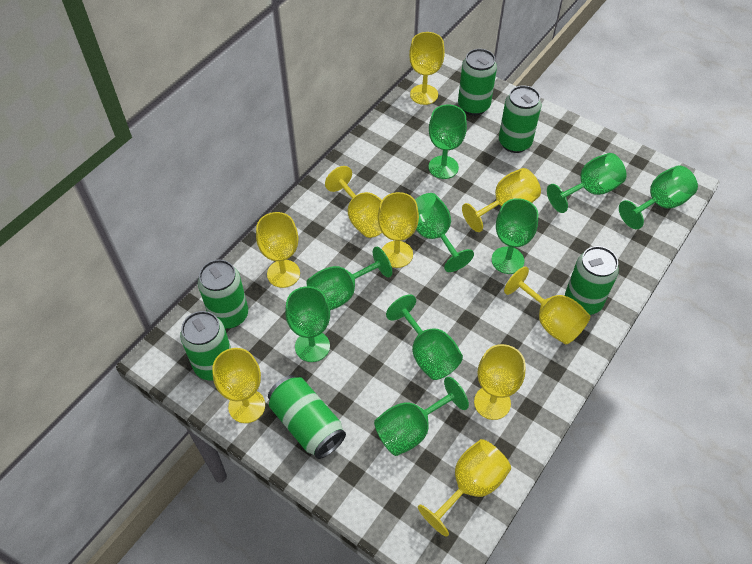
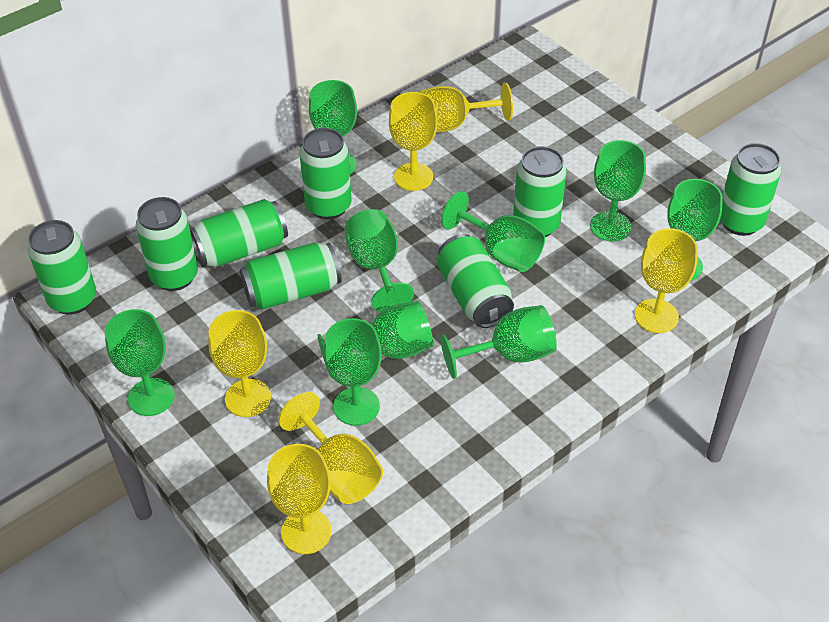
green can: [180,311,231,381] [198,260,248,329] [268,375,346,459] [458,49,497,115] [499,85,541,153] [565,246,619,315] = 6 -> [28,220,96,315] [136,197,198,291] [190,199,288,267] [240,242,341,310] [300,128,352,220] [437,234,514,328] [513,146,567,237] [720,143,781,236] = 8
yellow goblet: [212,348,265,423] [256,212,300,288] [325,166,382,238] [378,192,419,268] [409,32,445,105] [418,439,511,537] [462,168,541,232] [474,344,526,420] [504,266,590,344] = 9 -> [208,310,271,417] [267,444,332,554] [278,392,383,504] [389,92,437,191] [419,83,513,132] [635,228,698,333] = 6

